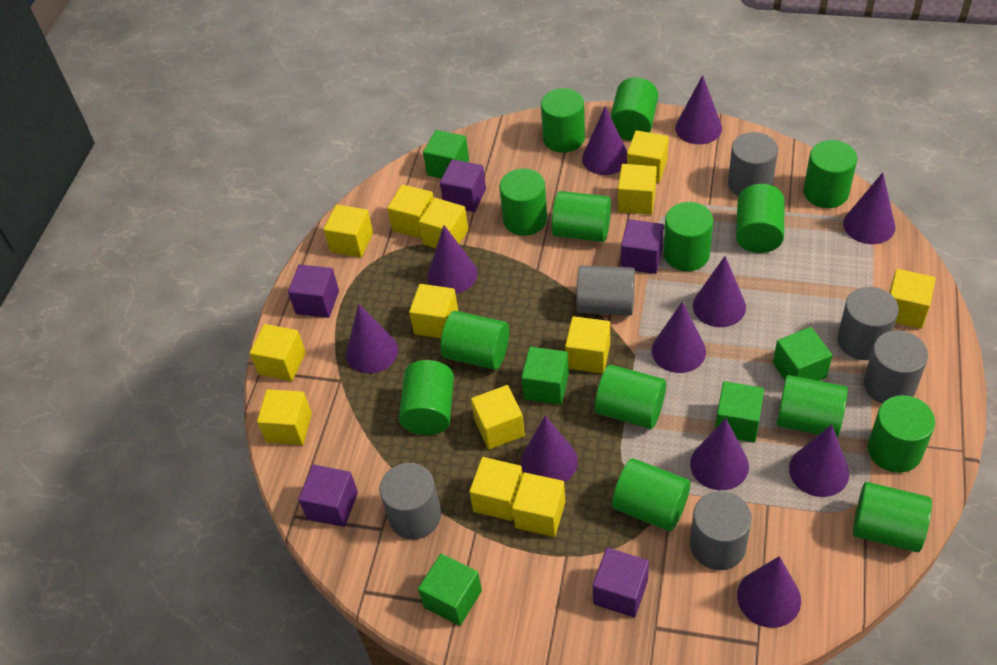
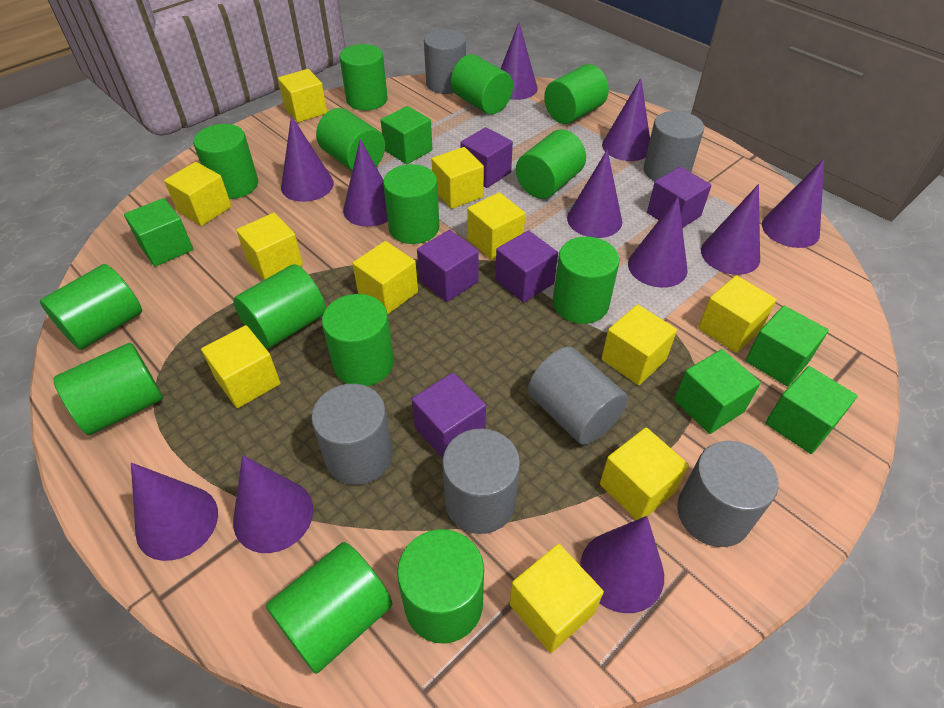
yellow cube: [250,324,306,381] [257,389,312,445] [323,204,373,258] [387,184,434,239] [409,284,458,338] [418,198,468,248] [469,457,523,521] [471,385,525,450] [512,472,566,537] [565,316,610,374] [618,164,657,215] [627,130,669,183] [889,269,936,329] = 13 -> [164,162,232,226] [201,325,281,408] [236,213,303,280] [278,69,327,123] [352,241,418,314] [431,147,484,209] [467,192,525,260] [509,544,604,653] [600,428,689,520] [601,304,677,385] [698,275,777,353] = 11

